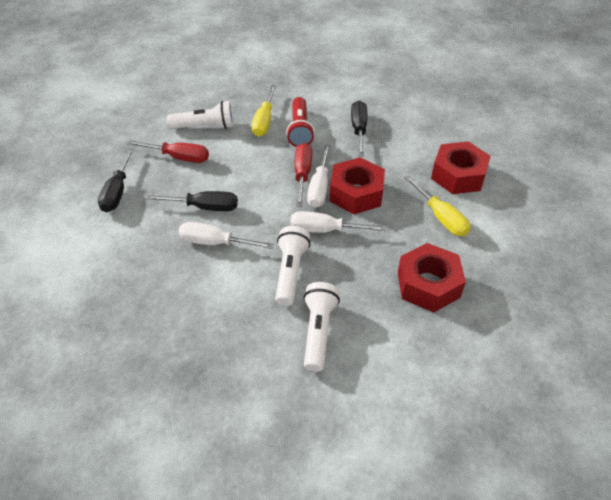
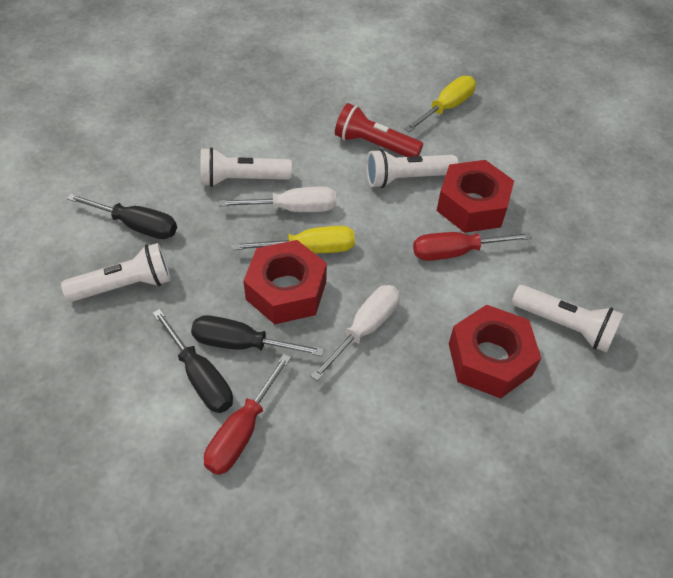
white flashlight: [167,101,234,129] [275,226,311,306] [304,282,340,372] = 3 -> [61,243,171,302] [201,147,292,187] [366,149,459,188] [512,285,623,353] = 4
white screwdriver: [179,222,274,249] [290,211,386,233] [307,145,330,208] = 3 -> [219,187,336,212] [311,285,400,381] = 2

